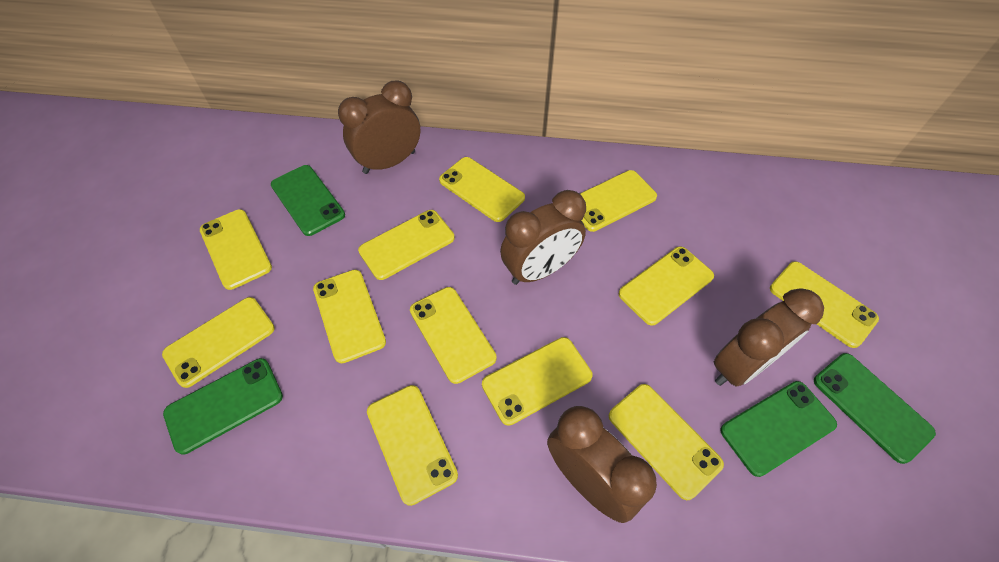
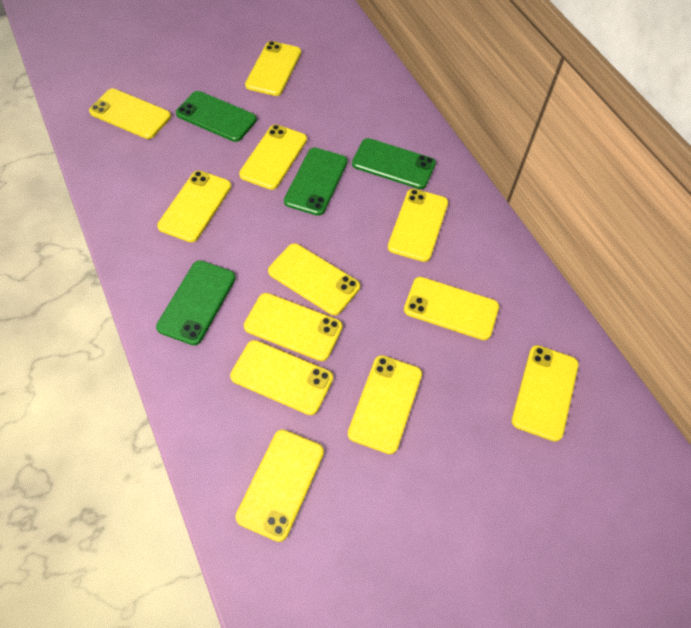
brown clock: [338,81,420,174] [500,190,586,285] [547,406,657,523] [714,288,824,387] = 4 -> none = 0

